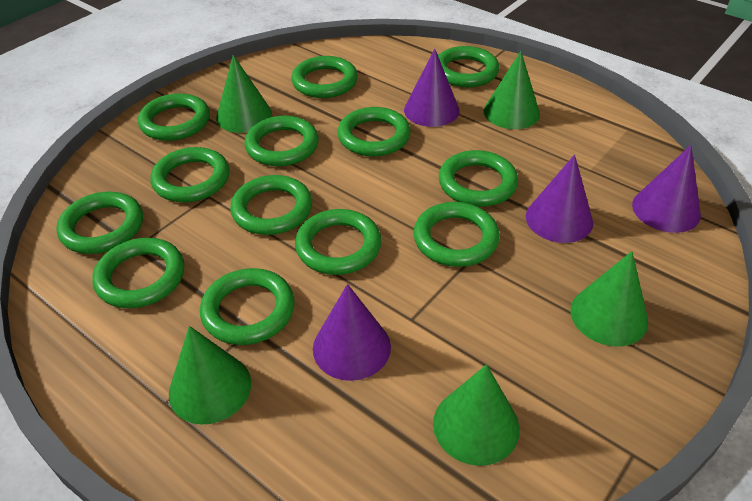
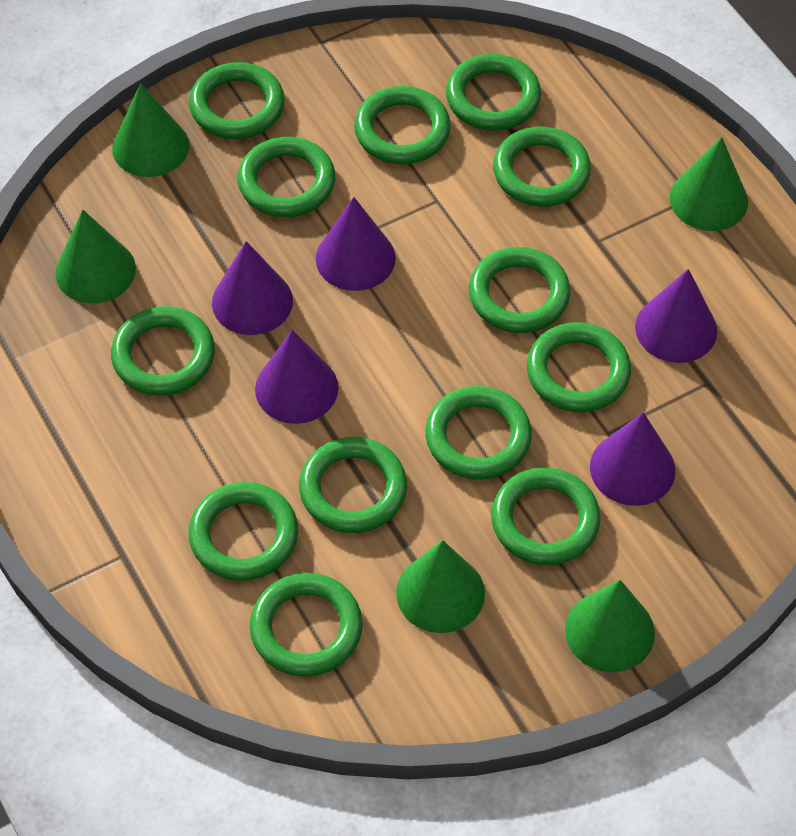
purple cone: [313,284,391,381] [404,49,460,127] [526,155,593,243] [632,145,701,233] = 4 -> [212,241,293,335] [255,330,338,424] [316,197,396,291] [590,412,675,506] [635,269,717,363] = 5

